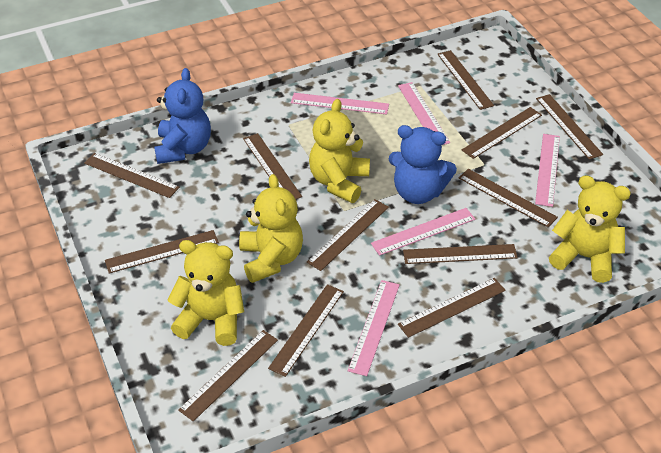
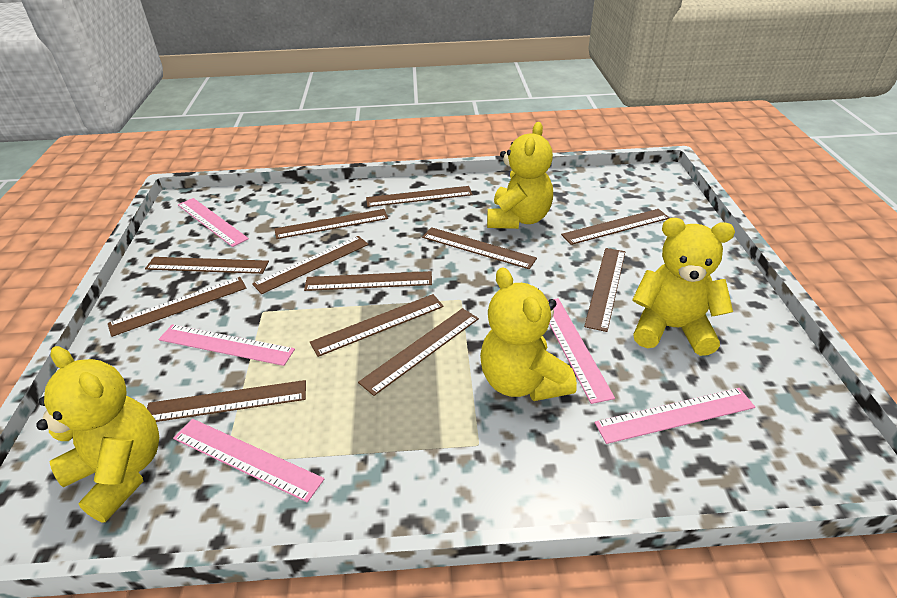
blue teddy bear: [154,68,211,164] [388,125,457,204] = 2 -> none = 0

